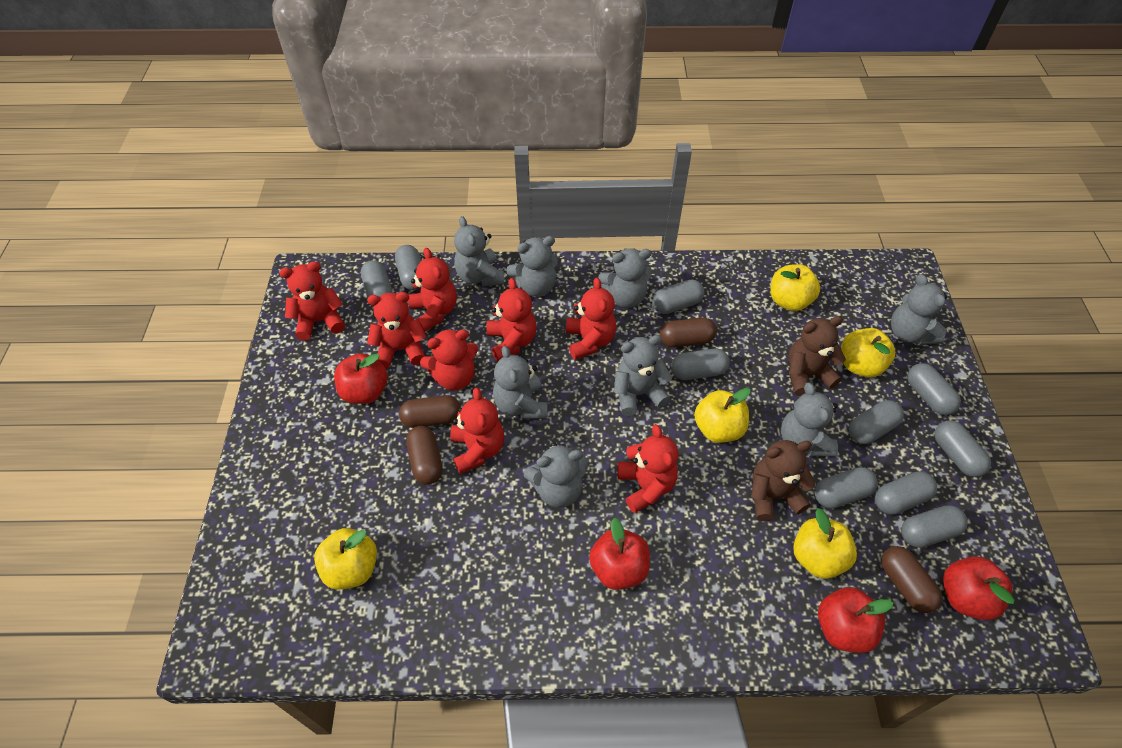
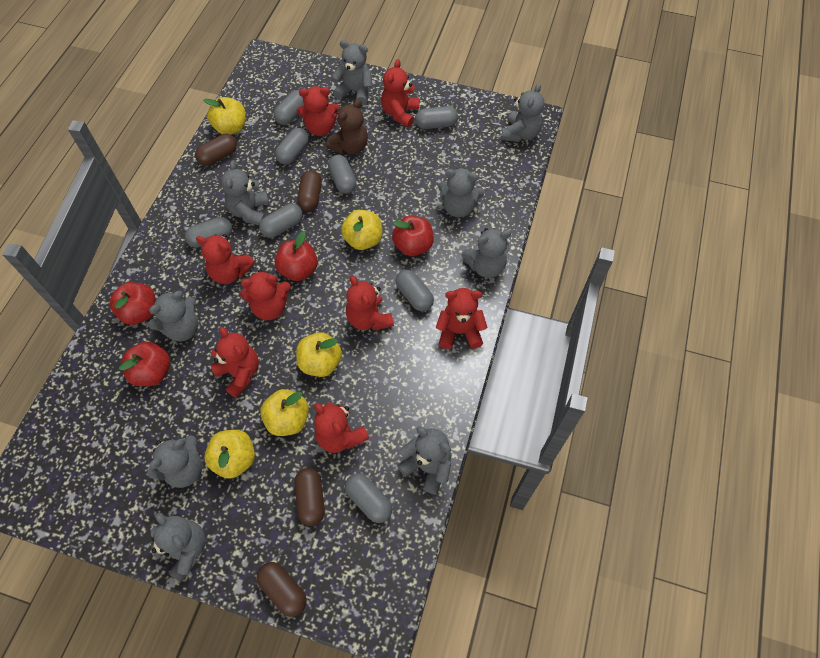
brown teddy bear: [751,440,815,521] [788,316,846,396] = 2 -> [326,99,368,154] = 1
grey capsule: [361,260,393,298] [395,245,421,290] [652,280,704,314] [671,349,730,380] [814,467,878,508] [849,400,904,444] [875,471,937,515] [901,505,968,548] [907,363,961,415] [934,420,991,477] = 10 -> [185,217,232,248] [259,203,303,238] [274,90,304,125] [275,128,309,165] [328,155,357,194] [345,473,392,523] [396,270,434,311] [415,106,458,129] = 8
grey teddy bear: [454,216,505,287] [493,346,547,419] [506,236,559,297] [524,442,588,508] [598,248,652,308] [614,335,672,416] [781,382,838,457] [891,274,947,346] = 8 -> [147,435,203,488] [148,291,198,341] [151,513,206,582] [221,160,269,225] [332,40,372,105] [397,426,451,495] [438,168,484,217] [462,228,511,278] [501,83,544,142] = 9

